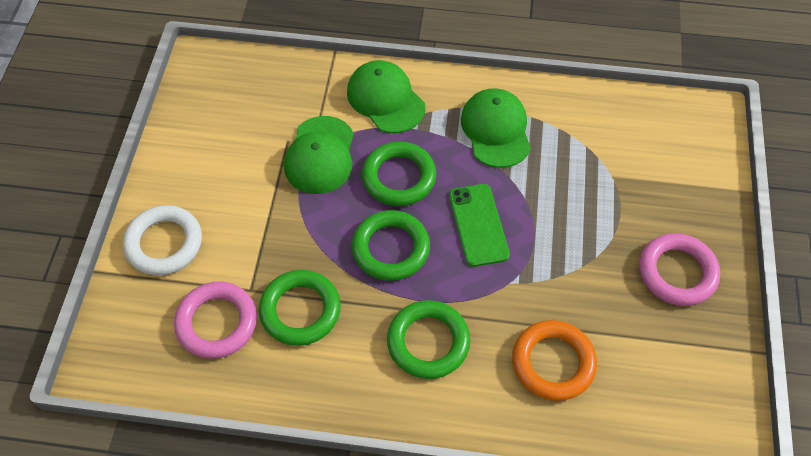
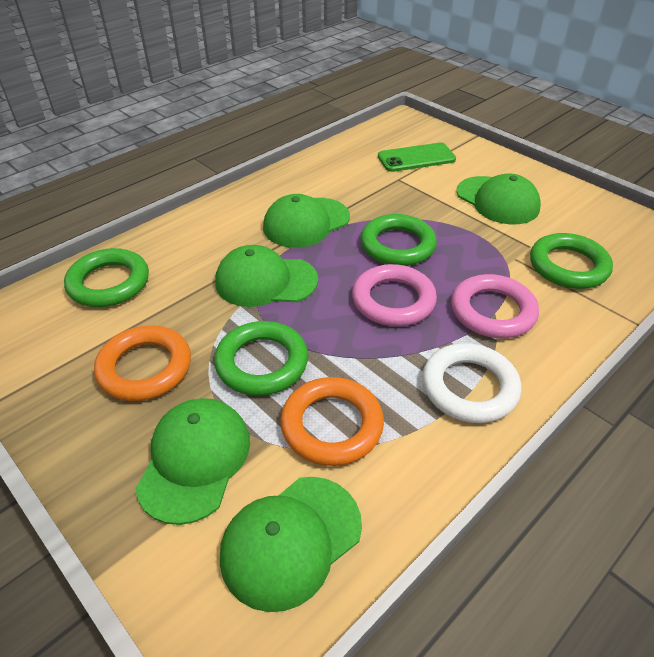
green cap: [284,116,354,194] [347,60,425,133] [461,88,531,168] = 3 -> [136,398,250,525] [215,245,318,307] [220,477,362,612] [263,194,350,248] [456,173,541,224] = 5
orange ring: [512,320,597,401] = 1 -> [94,326,191,401] [280,377,384,466] = 2

